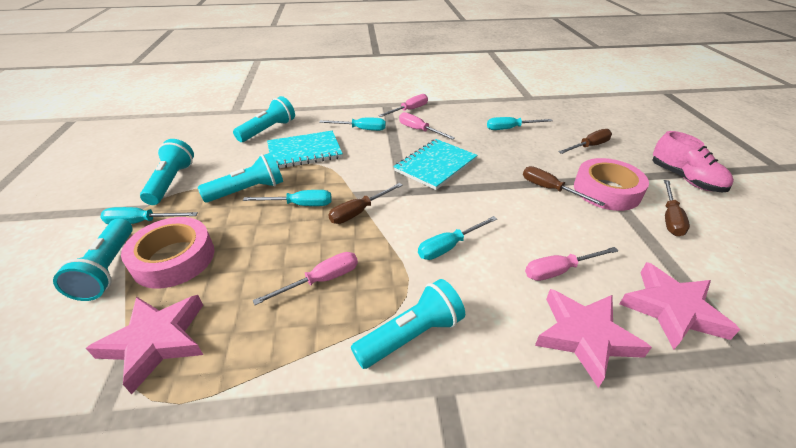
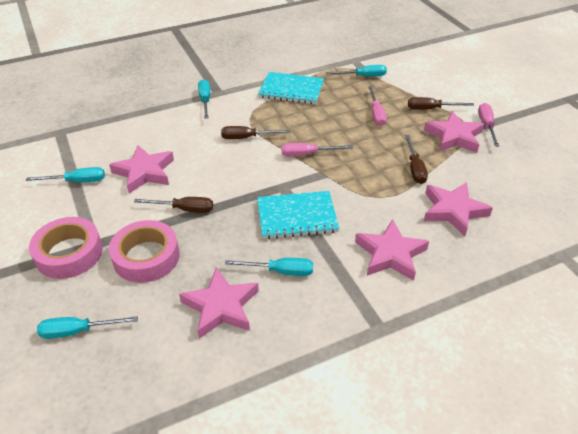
pink screwdriver: [253,252,358,305] [378,94,428,117] [399,112,455,140] [525,247,618,281] = 4 -> [282,143,353,157] [368,86,387,126] [478,103,499,147] = 3
pink shoe: [652,131,734,192] = 1 -> none = 0
pink star: [86,295,203,394] [535,289,652,388] [620,262,740,350] = 3 -> [109,145,174,194] [179,267,259,339] [355,219,429,281] [424,111,484,153] [424,182,493,236] = 5
turquoise flashlight: [53,219,133,301] [140,139,194,205] [198,153,283,203] [233,96,295,142] [351,279,465,369] = 5 -> none = 0

